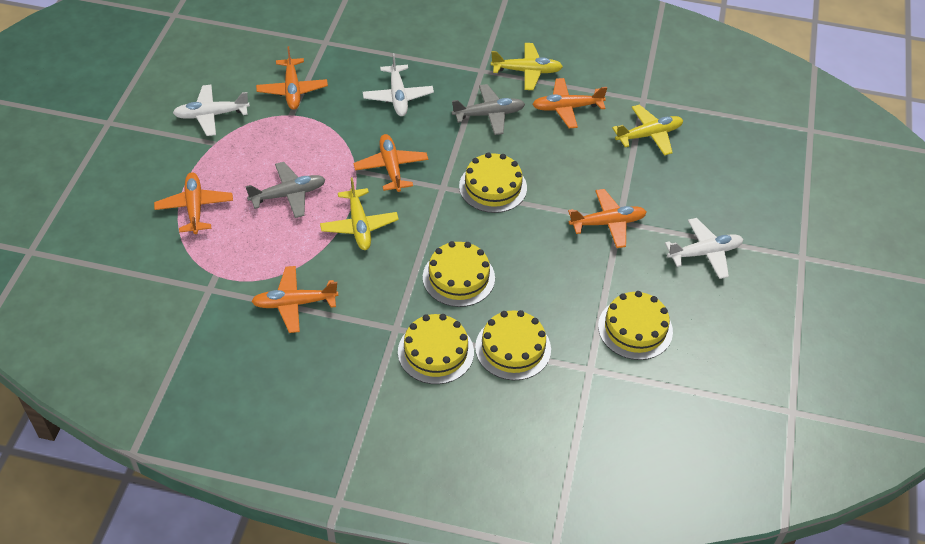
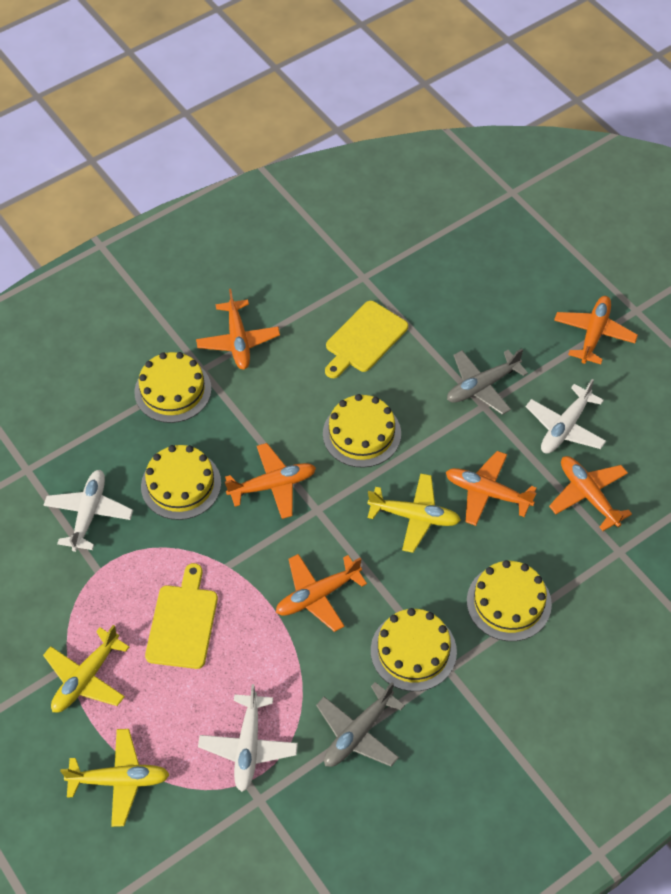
yellow cutting board: none = 0 -> [145,563,218,669] [325,301,408,378] = 2

